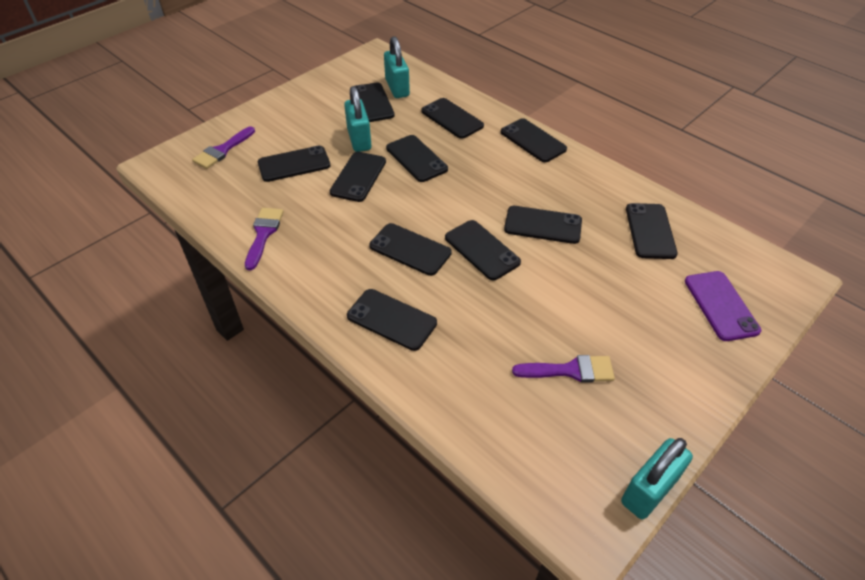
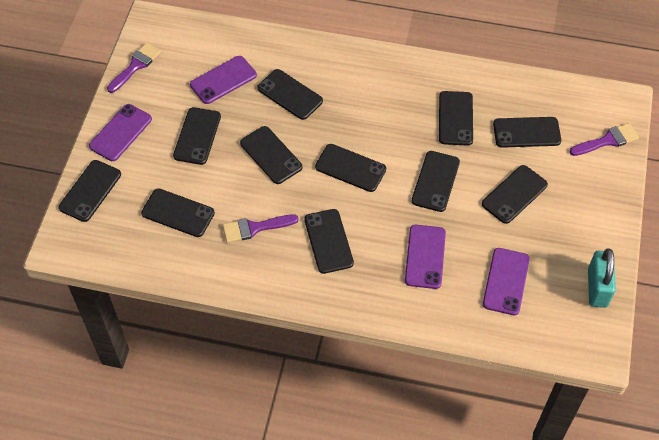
purple phone: [685,271,761,341] = 1 -> [89,104,152,161] [190,56,257,104] [405,225,446,289] [483,248,530,315] = 4
turquoise padlock: [344,86,371,152] [384,36,410,98] [621,438,693,519] = 3 -> [588,248,616,308] = 1

